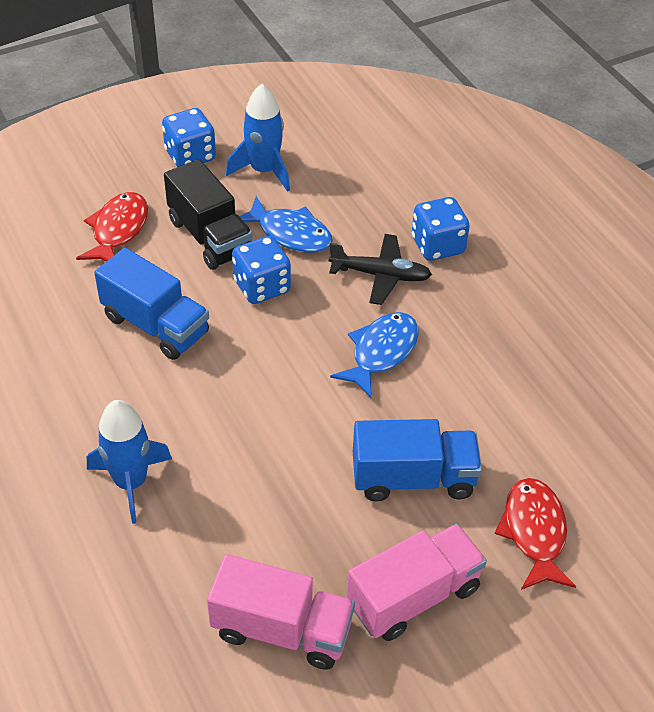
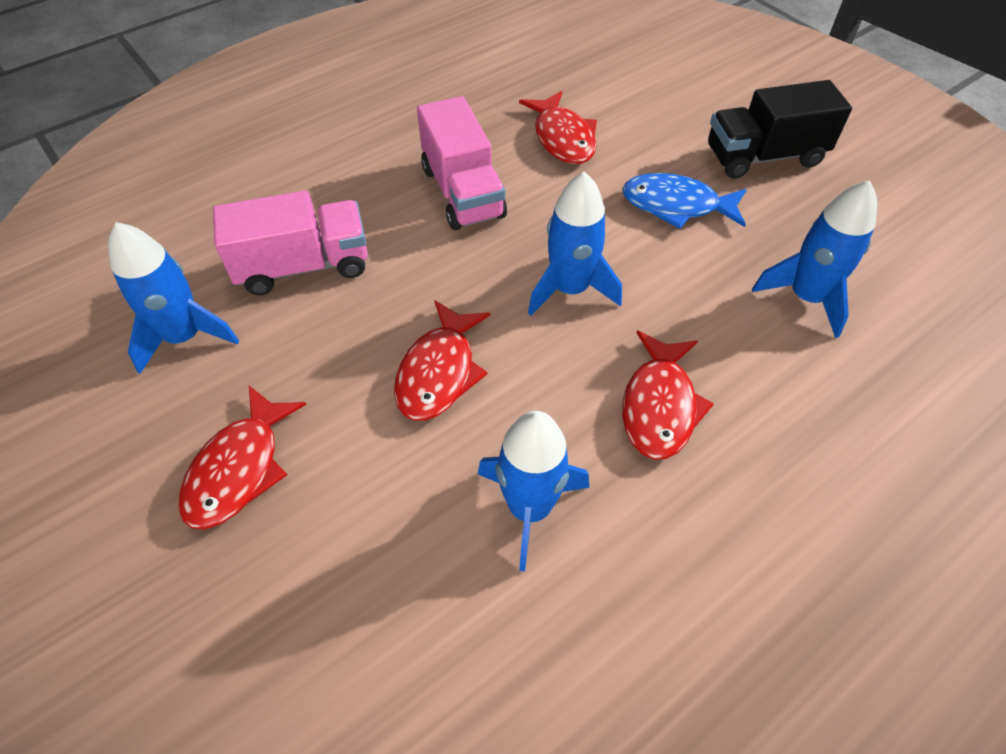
black plane: [329,234,432,305] = 1 -> none = 0
blue dice: [162,108,216,167] [232,236,291,304] [412,197,470,261] = 3 -> none = 0
blue fish: [239,196,333,253] [330,312,419,399] = 2 -> [622,173,747,229] = 1
blue rocket: [87,400,172,524] [226,84,290,192] = 2 -> [108,222,239,374] [478,411,589,571] [528,172,622,316] [752,180,877,338] = 4
blue truck: [94,248,209,360] [353,419,482,501] = 2 -> none = 0
red fish: [76,192,148,262] [495,478,576,590] = 2 -> [179,386,307,529] [394,300,490,421] [519,91,597,164] [622,331,714,459] = 4

